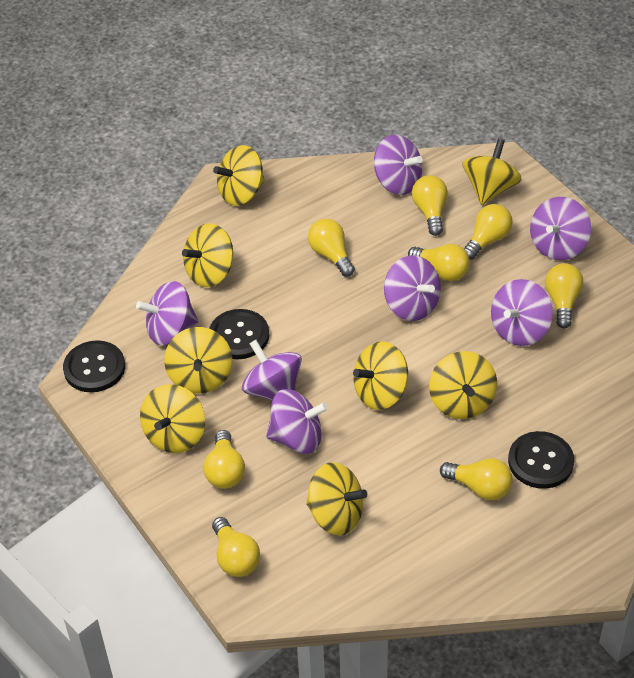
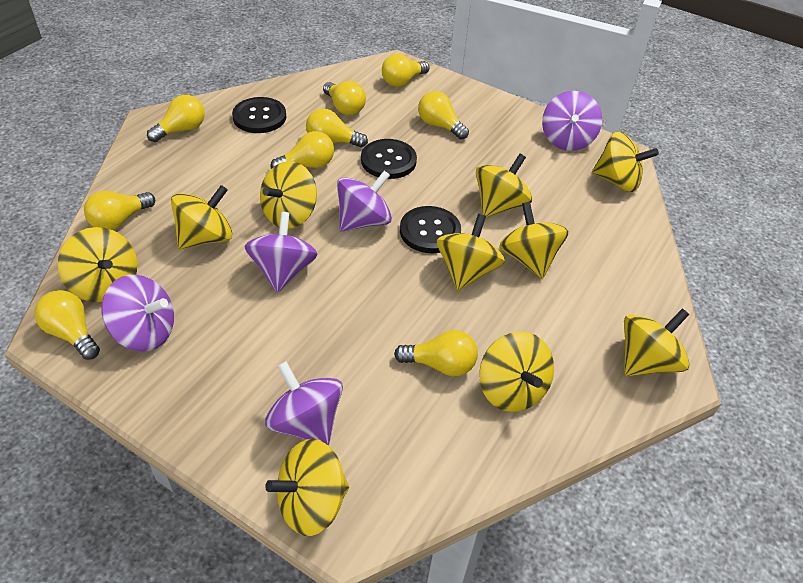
purple spinning top: [136,281,198,345] [242,340,302,401] [266,389,328,454] [374,135,423,195] [384,255,441,321] [491,279,553,346] [530,197,591,260] = 7 -> [101,275,174,352] [244,212,318,292] [265,361,343,445] [337,170,392,232] [542,91,602,151] = 5
yellow light bulb: [203,430,245,489] [212,517,260,577] [308,219,355,277] [408,244,470,281] [412,175,448,236] [440,458,513,501] [464,204,512,260] [545,263,583,328] = 8 -> [34,290,100,360] [84,191,155,230] [147,95,205,142] [271,131,334,169] [306,109,368,148] [323,81,366,115] [382,54,429,87] [394,330,478,376] [418,91,469,140] = 9
yellow spinning top: [140,384,205,453] [164,327,232,394] [182,223,233,287] [213,145,265,206] [306,462,367,536] [353,341,408,410] [429,351,497,419] [462,139,522,205] = 8 -> [58,227,137,302] [171,185,232,249] [260,161,317,229] [265,439,349,536] [437,214,505,290] [476,154,532,217] [479,331,554,412] [499,202,569,278] [592,132,659,192] [624,309,690,376] = 10

